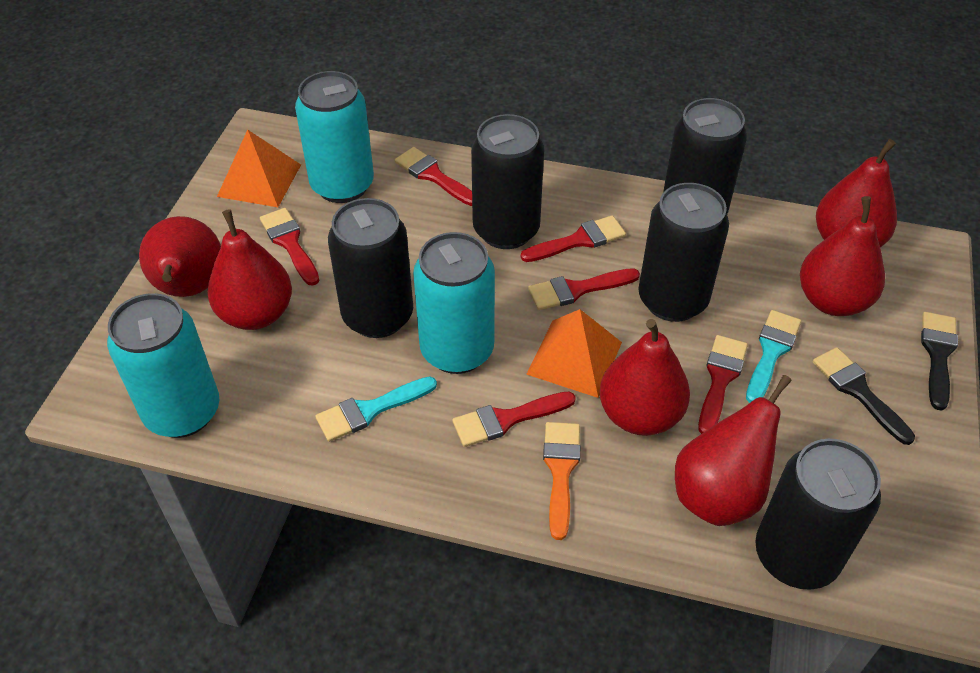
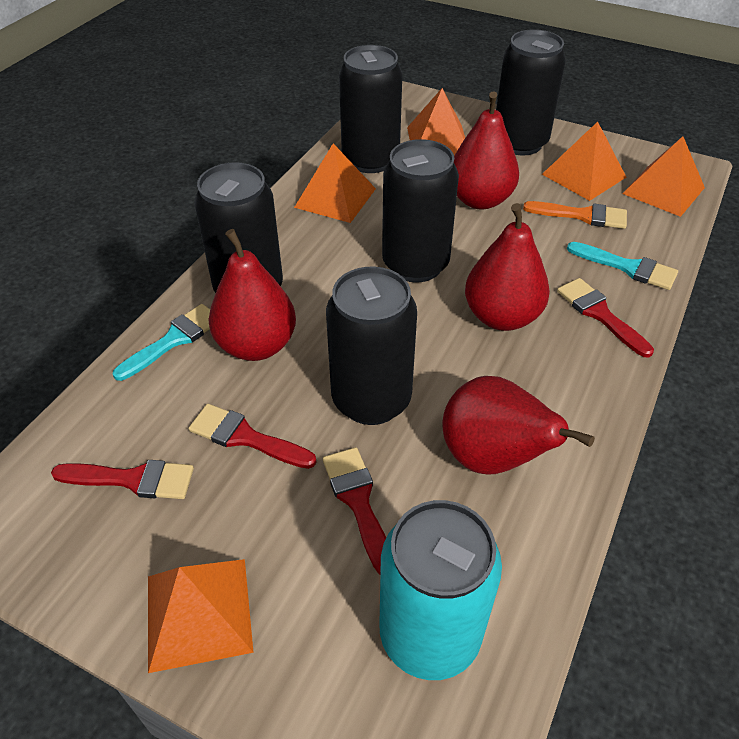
black brush: [813,347,915,445] [921,312,958,411] = 2 -> none = 0
orange pyramid: [217,130,301,207] [526,309,622,398] = 2 -> [148,559,254,673] [294,143,376,223] [407,88,465,155] [542,122,626,201] [622,136,705,217] = 5
red brush: [260,208,319,286] [395,147,472,206] [452,392,576,447] [521,215,626,262] [528,268,640,310] [698,335,748,434] = 6 -> [51,460,194,499] [189,404,316,469] [323,447,386,575] [557,278,654,358] = 4
red pear: [139,216,221,297] [208,209,292,330] [599,319,690,436] [675,375,792,526] [800,196,885,316] [816,139,897,247] = 6 -> [208,229,296,361] [442,376,595,474] [454,92,519,209] [465,203,550,331] = 4
turquoise can: [107,293,219,438] [295,71,374,203] [413,232,495,374] = 3 -> [380,500,502,680] = 1

